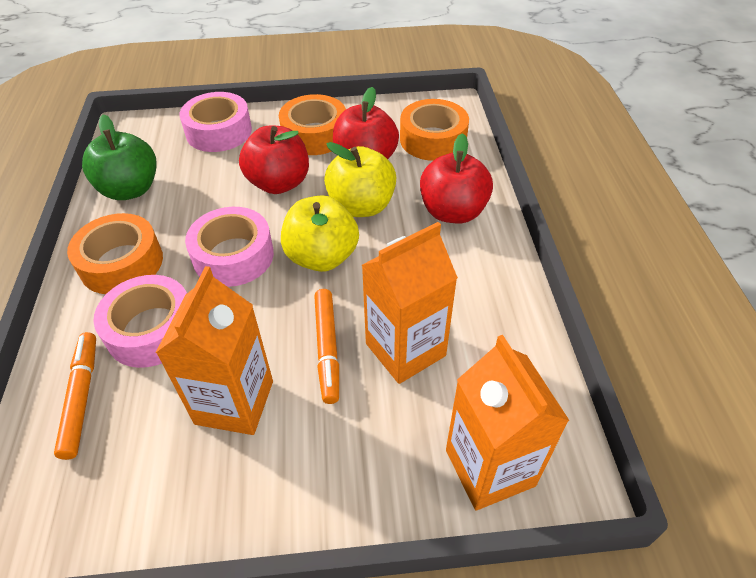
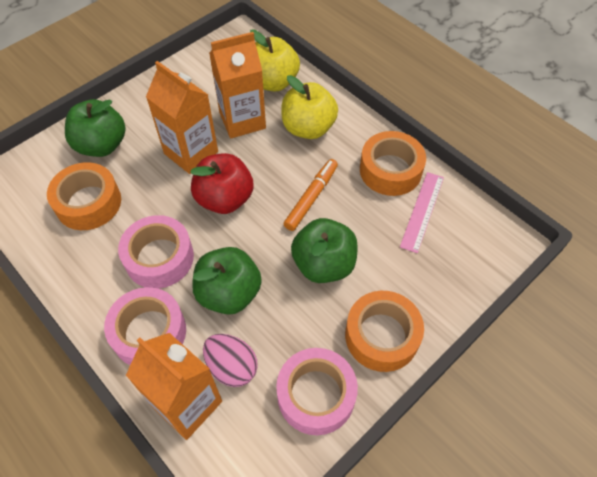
green apple: [82,115,157,200] = 1 -> [65,99,126,157] [192,247,262,314] [291,218,358,283] = 3
orange marker: [54,332,96,460] [314,289,339,404] = 2 -> [284,159,338,231] = 1
pink egg: none = 0 -> [203,334,258,387] = 1
pink ruler: none = 0 -> [400,172,444,253] = 1
red apple: [239,126,309,194] [333,87,399,159] [420,133,493,223] = 3 -> [190,153,254,214] = 1

